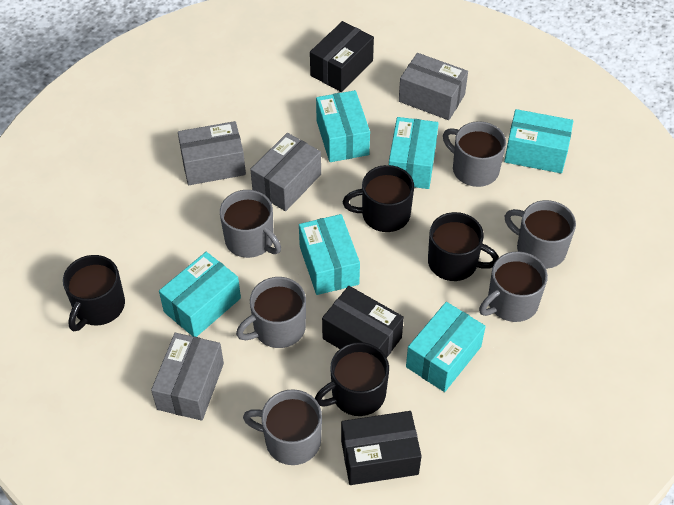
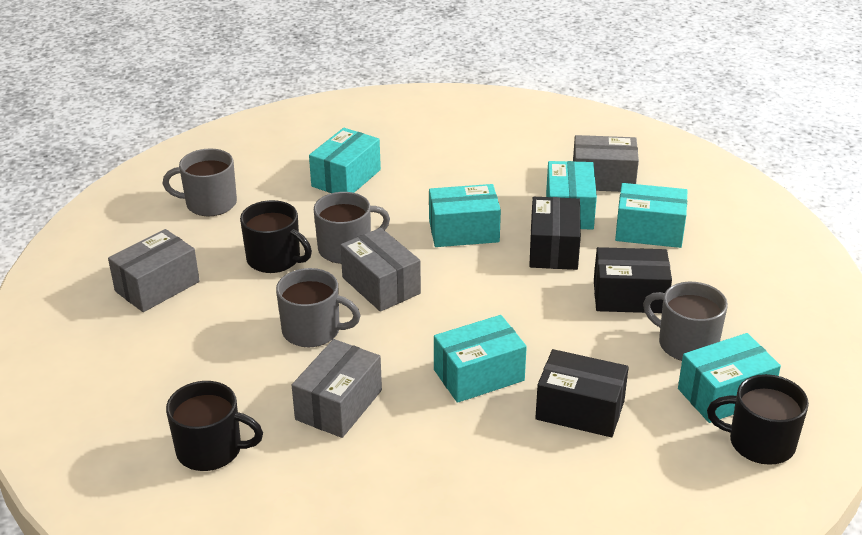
black mug: [63,255,125,331] [315,342,389,416] [343,165,414,232] [428,212,499,281] = 4 -> [166,381,263,471] [240,200,312,273] [707,374,809,465] = 3
grey mug: [220,190,281,258] [236,277,306,348] [243,389,322,465] [443,121,506,187] [479,251,548,322] [504,200,576,269] = 6 -> [163,149,237,216] [276,268,361,347] [314,192,390,264] [643,282,728,361] = 4

